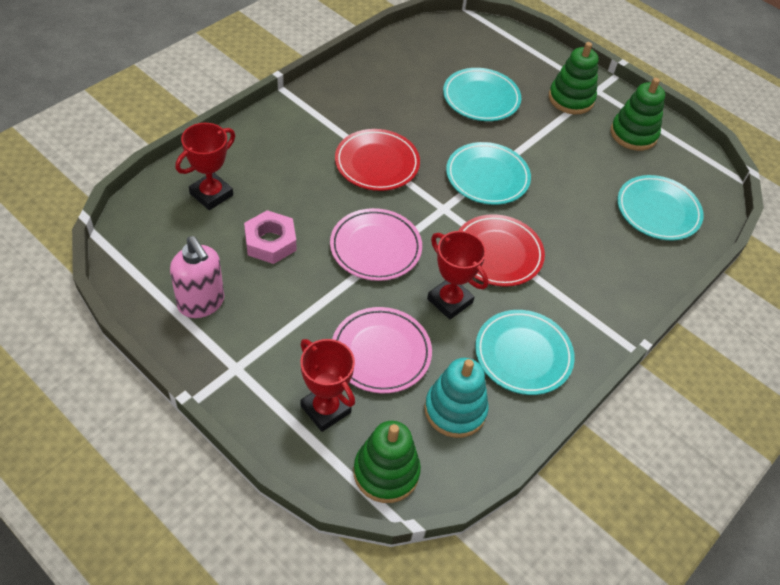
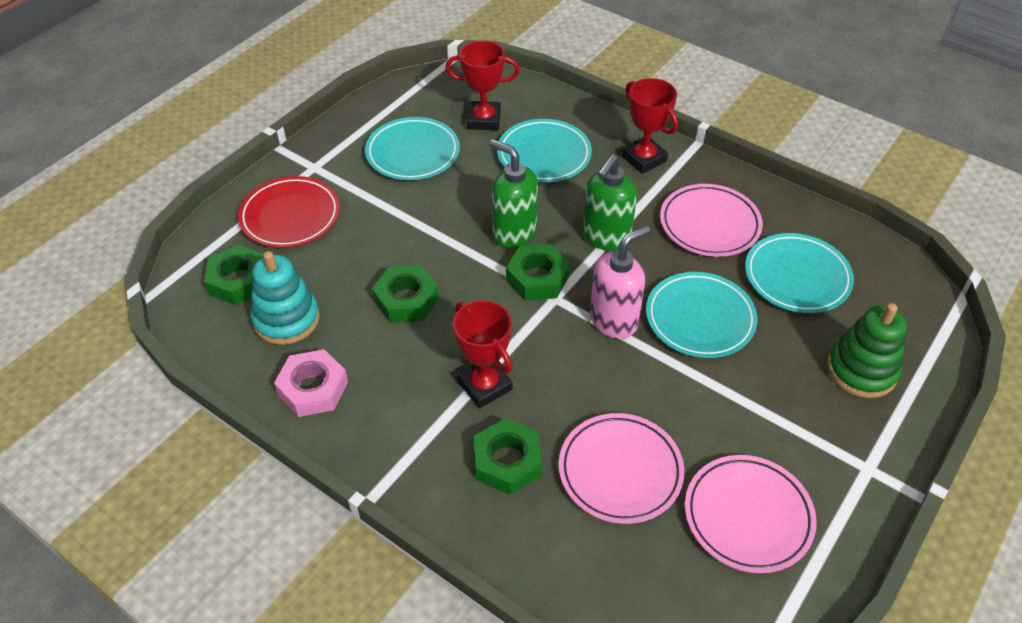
green nut: none = 0 -> [204,245,264,305] [372,265,439,323] [474,418,542,495] [506,244,570,300] = 4
green soap dispenser: none = 0 -> [489,139,538,249] [583,155,637,251] = 2
green stacking toy: [354,421,421,503] [549,42,599,114] [611,78,665,151] = 3 -> [827,303,907,398] = 1
pink plate: [330,208,422,281] [332,307,432,393] = 2 -> [559,413,684,524] [660,184,763,257] [685,455,817,573] = 3
red plate: [335,129,420,191] [458,214,545,287] = 2 -> [238,176,340,248] = 1

